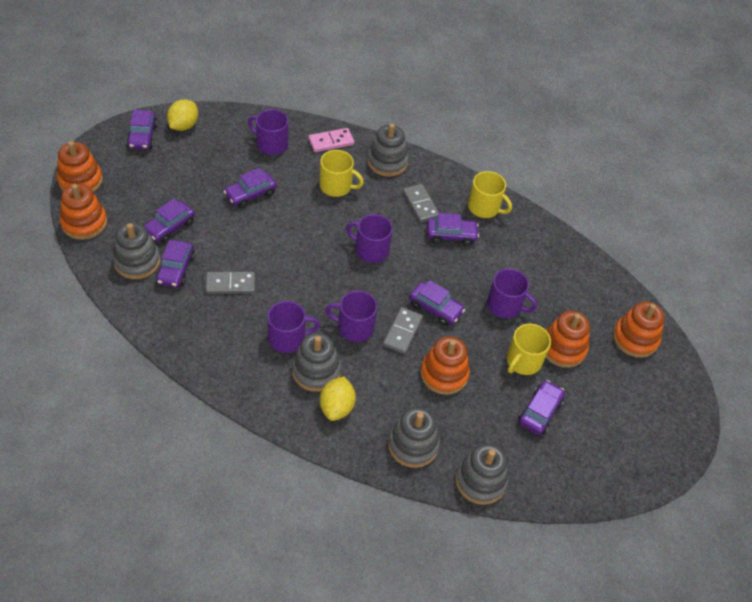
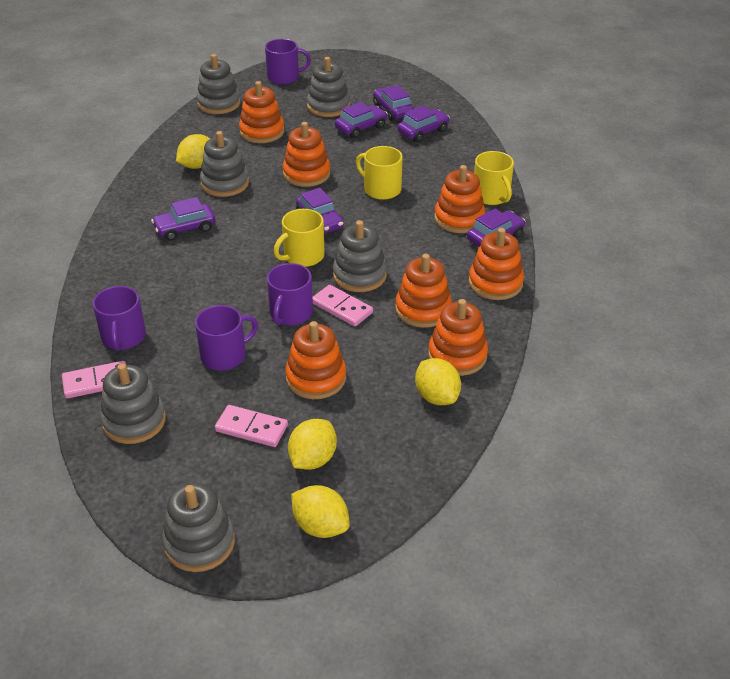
grey domino: [206,272,255,294] [383,307,423,354] [403,184,439,223] = 3 -> none = 0
grey stacking toy: [113,223,161,279] [292,333,341,392] [367,123,409,177] [388,407,440,468] [455,443,509,505] = 5 -> [100,363,166,444] [162,483,235,572] [196,54,240,114] [200,131,249,197] [307,57,350,117] [333,220,387,292] = 6
orange stacking toy: [57,141,103,192] [60,184,107,240] [420,336,470,395] [546,311,590,368] [613,301,664,358] = 5 -> [239,81,284,143] [283,122,330,187] [285,321,346,399] [395,254,452,328] [428,299,488,376] [434,165,485,233] [469,228,524,300] = 7
pink domino: [308,128,354,152] = 1 -> [62,361,126,399] [215,405,288,447] [313,285,373,326] = 3
purple car: [127,110,158,150] [144,199,195,243] [156,240,195,288] [224,168,277,208] [409,280,465,326] [427,213,479,246] [518,380,565,435] = 7 -> [151,197,215,241] [296,188,344,234] [335,102,388,138] [373,85,414,121] [397,106,450,142] [467,209,526,247] = 6
purple mug: [248,109,289,155] [267,301,320,353] [325,291,377,342] [346,214,393,263] [487,268,537,318] = 5 -> [93,286,146,351] [195,305,258,370] [265,39,311,85] [267,263,313,325] = 4
yellow lemon: [167,99,198,131] [320,376,356,421] = 2 -> [176,134,210,169] [288,419,337,470] [291,485,350,538] [415,358,461,405] = 4

